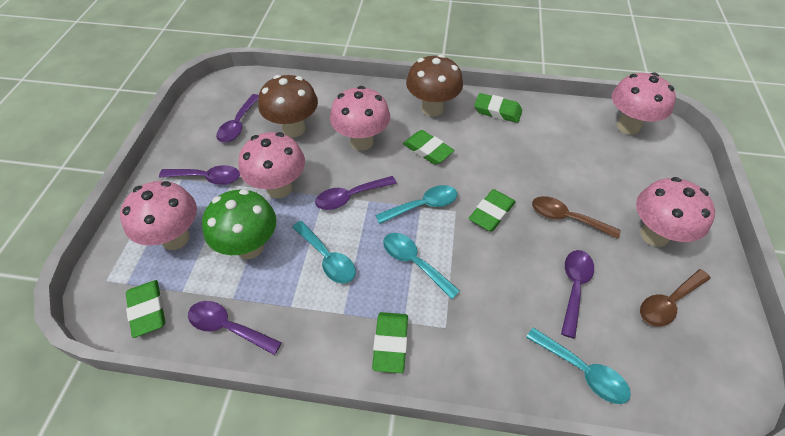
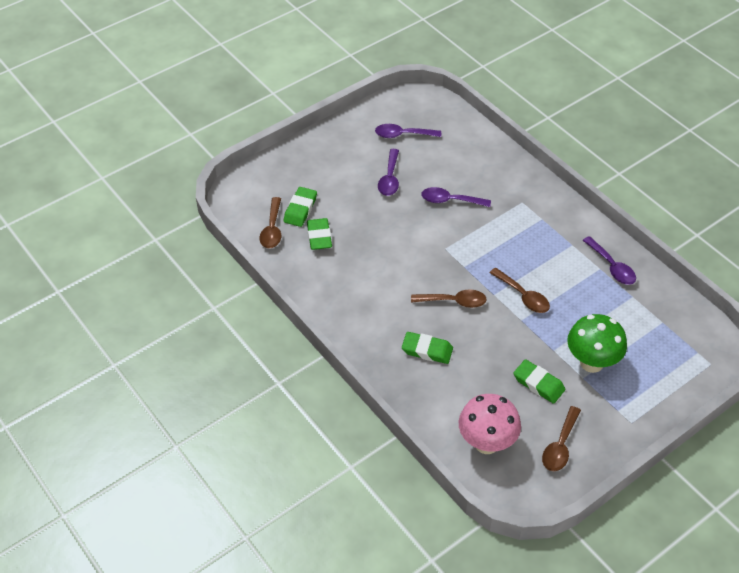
brown mushroom: [258,75,318,137] [406,54,463,117] = 2 -> none = 0
brown spoon: [532,196,621,239] [640,269,711,327] = 2 -> [260,197,281,248] [411,289,487,308] [489,268,550,313] [542,406,581,471] = 4
green eraser: [126,280,165,338] [372,312,408,373] [403,130,454,165] [469,189,516,231] [474,93,522,123] = 5 -> [284,187,317,227] [307,218,332,250] [402,332,453,364] [513,359,565,404] = 4
pink mushroom: [120,181,197,250] [238,132,305,198] [330,86,390,151] [612,72,676,135] [636,177,715,247] = 5 -> [458,394,521,454] = 1
purple spoon: [159,165,240,185] [188,301,282,355] [216,94,259,143] [315,176,397,210] [561,250,594,339] = 5 -> [375,124,441,138] [378,149,399,196] [421,187,491,207] [583,236,636,285] = 4
turquoise spoon: [292,221,356,284] [375,185,457,224] [383,233,460,299] [526,327,631,404] = 4 -> none = 0

